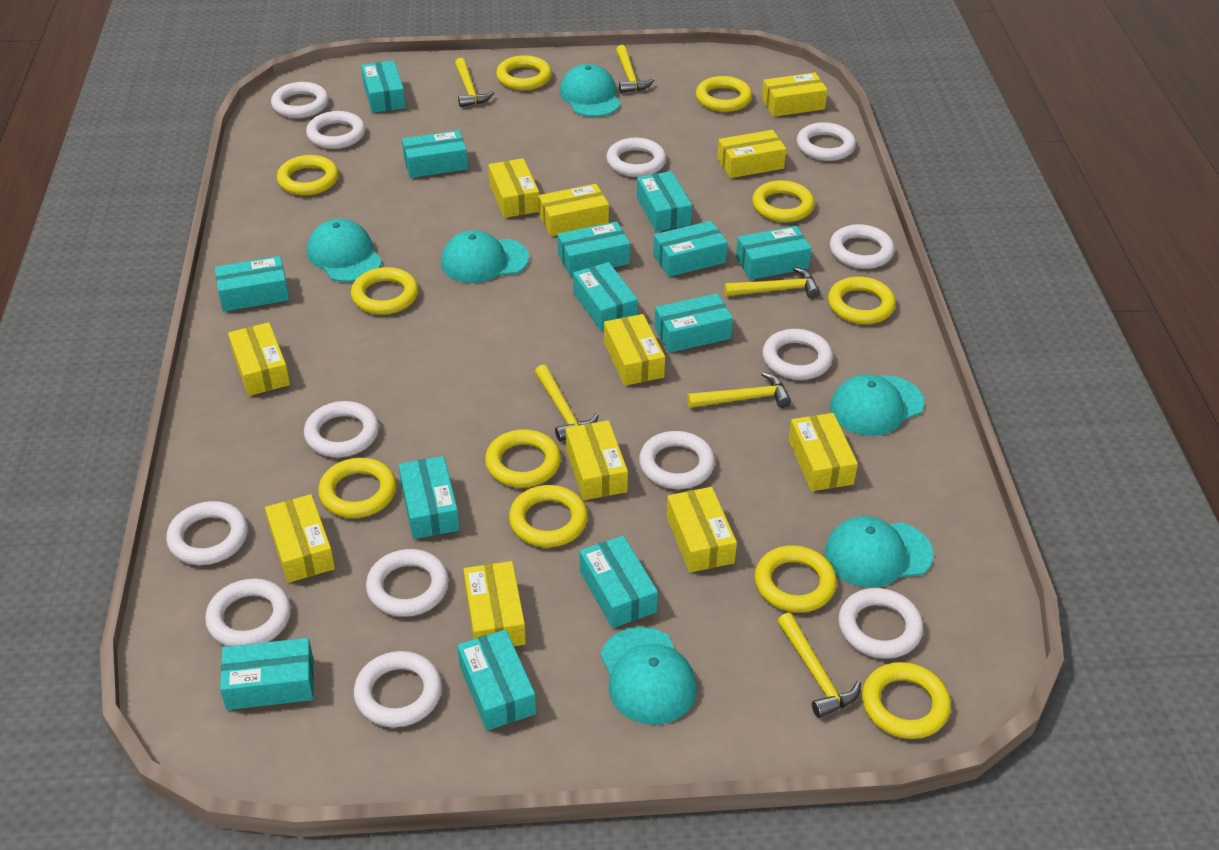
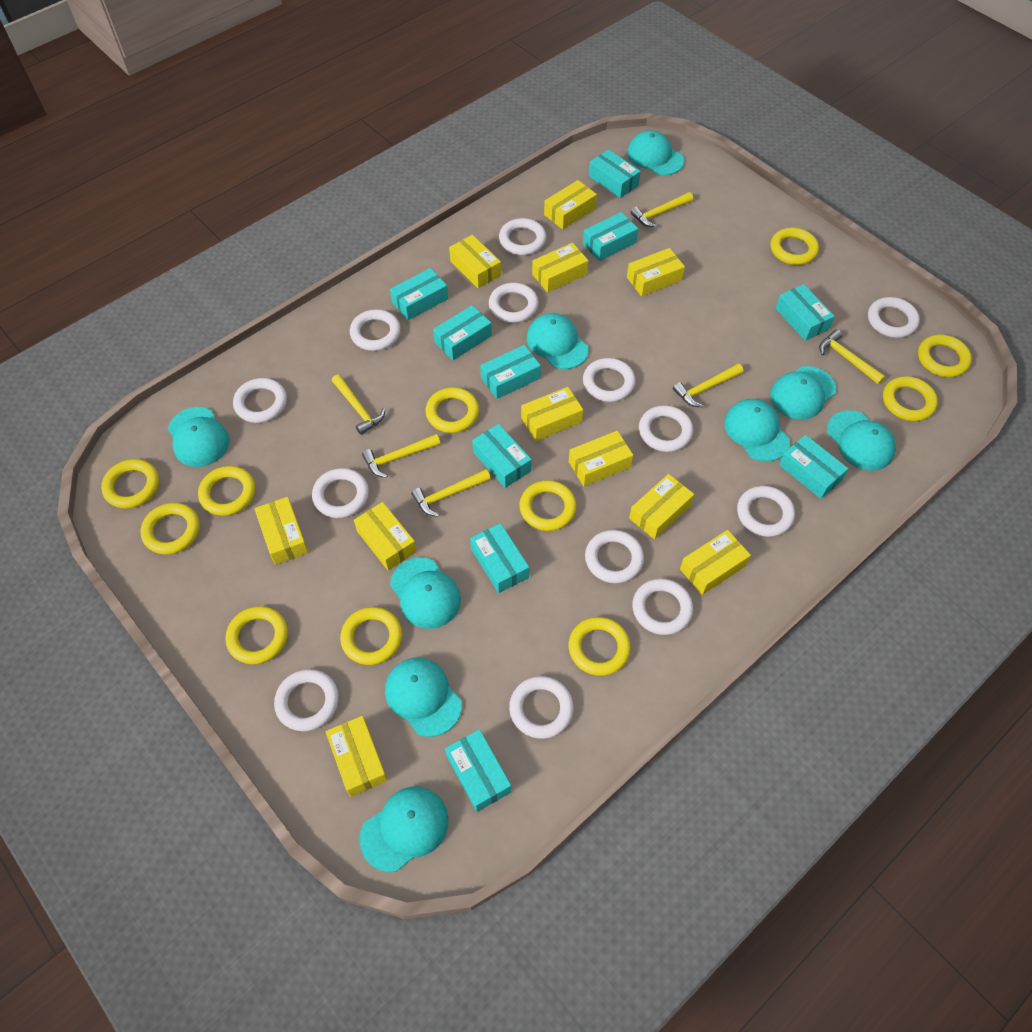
turquoise box: [215,256,289,312] [220,638,314,710] [361,61,406,113] [399,456,460,539] [402,130,468,178] [457,629,536,731] [558,222,630,276] [573,262,638,331] [580,536,658,628] [637,171,692,232] [653,221,728,277] [655,293,733,353] [736,226,811,280] = 13 -> [390,268,448,320] [433,305,492,360] [445,729,511,812] [470,523,529,593] [472,424,532,488] [480,345,541,399] [583,212,638,261] [589,149,641,198] [775,284,835,341] [779,435,848,499] = 10
turquoise cap: [307,219,382,282] [441,230,529,283] [560,64,621,117] [600,627,697,725] [824,516,934,587] [830,374,924,436] = 6 -> [168,407,230,467] [359,787,449,872] [385,658,462,737] [390,557,461,629] [527,313,589,369] [627,130,684,175] [724,399,790,462] [770,366,836,420] [827,410,896,471] = 9

